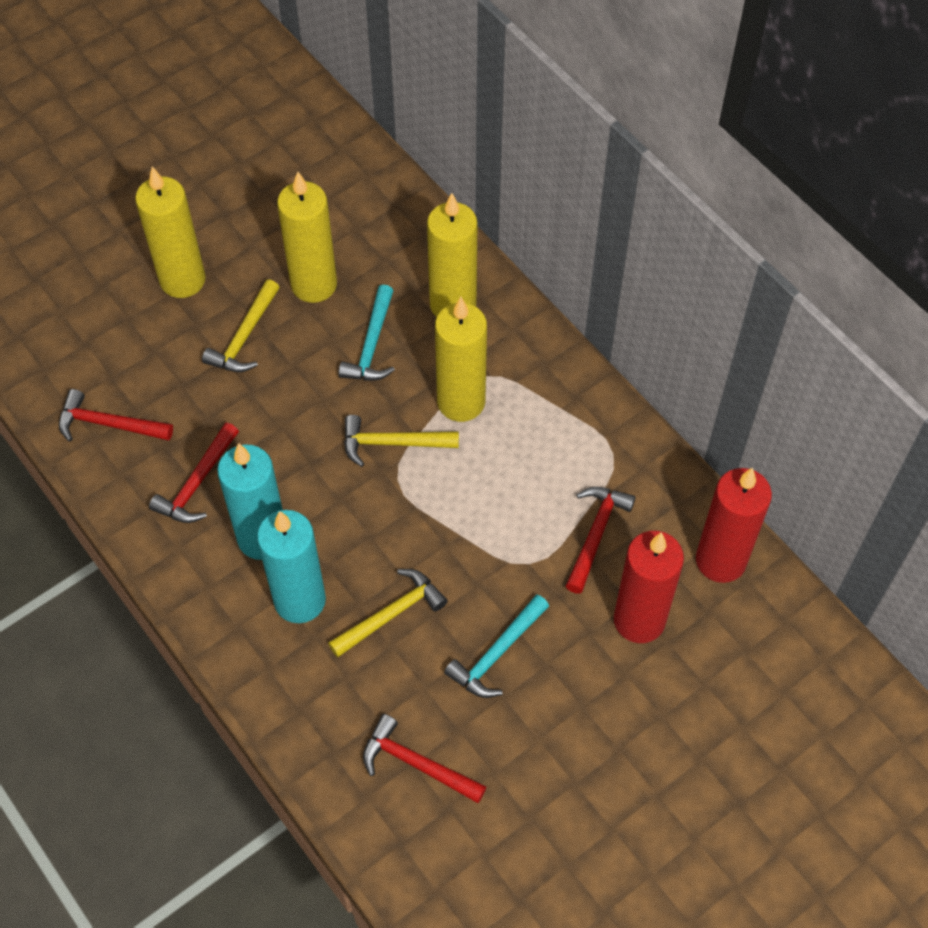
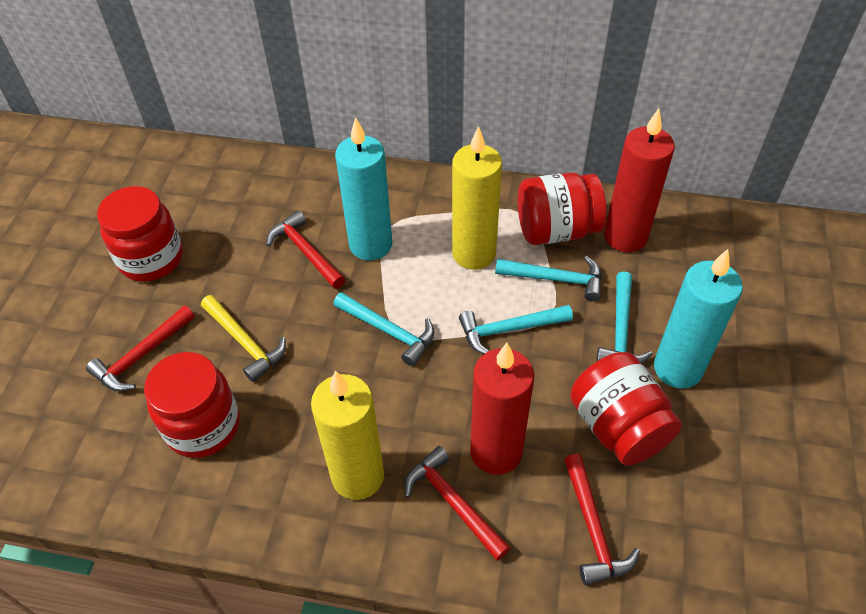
red jar: none = 0 -> [97,186,183,282] [144,352,240,458] [518,172,606,245] [570,352,682,466] = 4
turquoise hammer: [338,285,395,381] [444,595,549,698] = 2 -> [333,292,434,366] [459,305,573,354] [495,256,602,302] [596,272,653,364] = 4
yellow candle: [135,167,206,298] [277,172,337,303] [427,193,478,317] [435,297,487,422] = 4 -> [311,370,384,500] [452,126,502,270] = 2
yellow hammer: [202,279,280,372] [328,569,448,657] [344,415,459,467] = 3 -> [201,295,286,382] = 1

